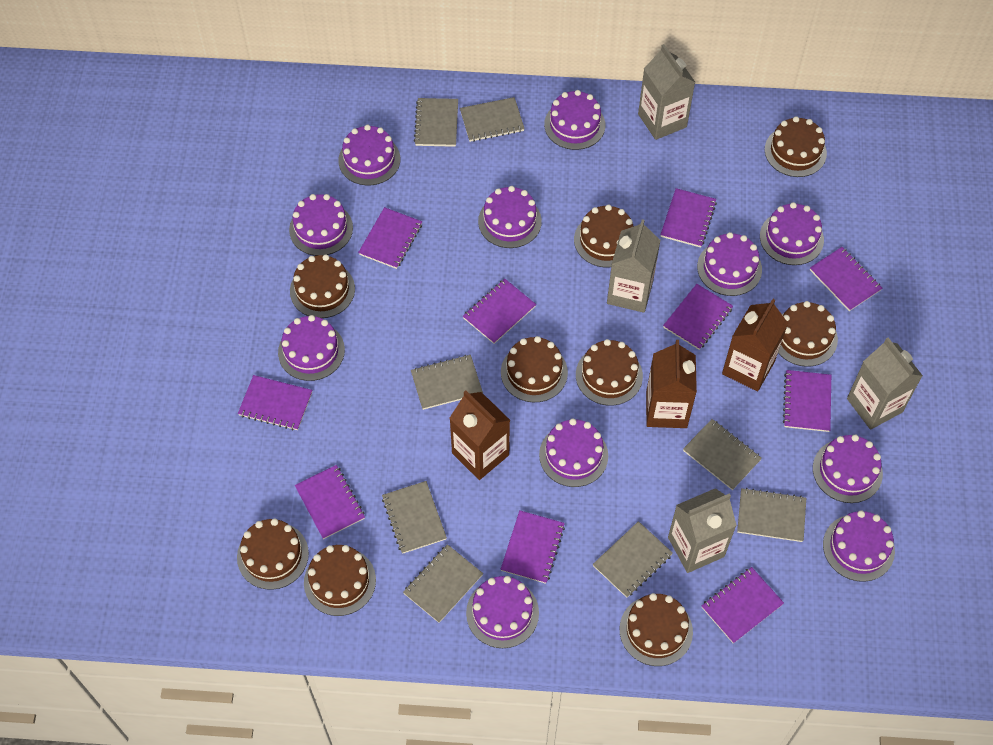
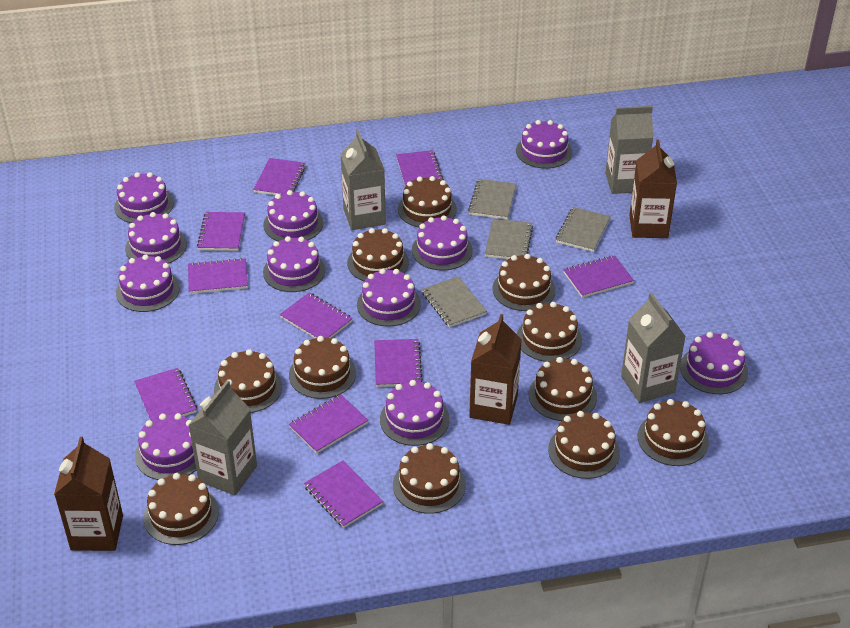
brown cake: [237,518,309,590] [290,254,355,318] [304,545,376,616] [501,336,568,402] [574,205,634,267] [576,339,643,406] [620,593,693,666] [765,116,827,177] [778,301,838,367] = 9 -> [144,473,219,545] [214,349,282,413] [289,336,356,399] [347,228,409,281] [393,443,466,514] [398,176,457,227] [492,254,556,311] [517,302,582,362] [529,357,597,421] [548,411,620,479] [637,399,709,466] = 11
grey notebook: [382,481,447,554] [403,544,483,623] [411,355,483,410] [414,98,458,147] [460,97,525,142] [593,521,673,598] [683,419,762,490] [737,488,806,542] = 8 -> [422,276,487,327] [468,179,517,219] [485,218,533,259] [556,207,611,252] = 4

